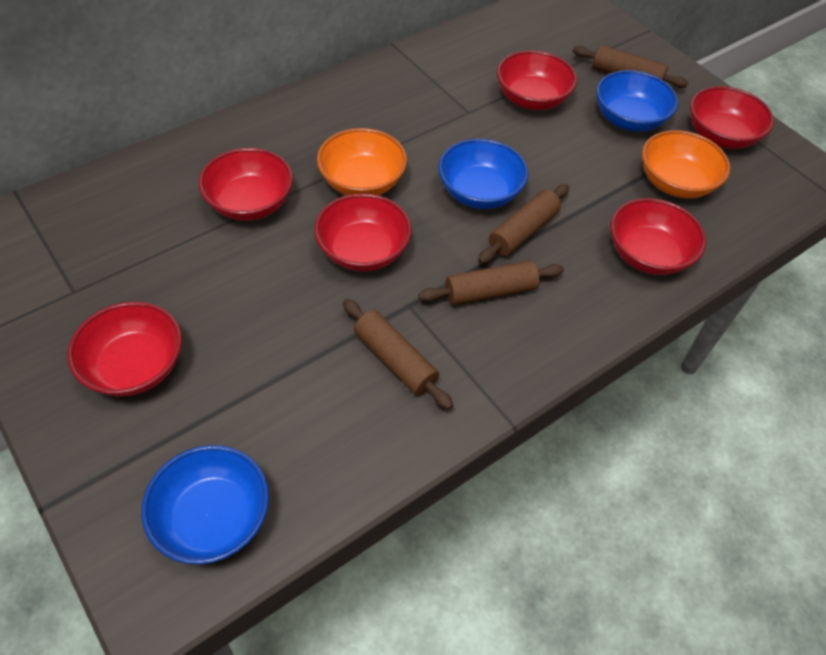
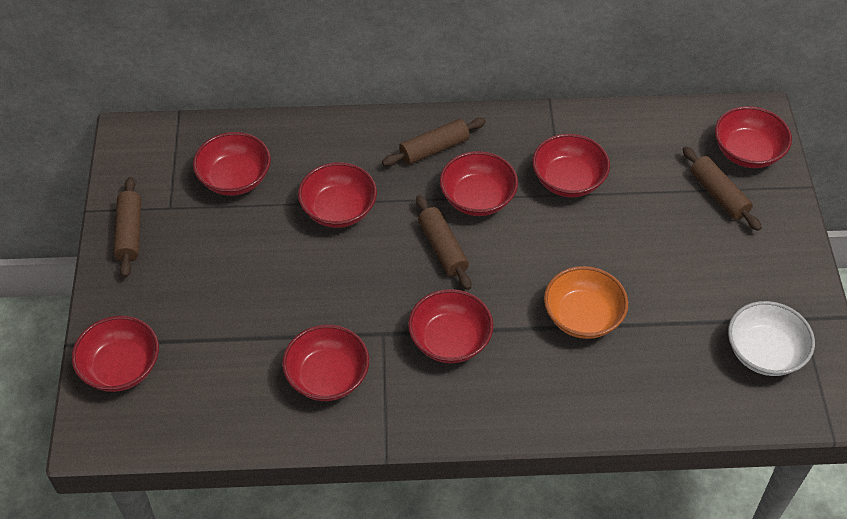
blue bowl: [141,445,269,565] [438,139,528,209] [596,70,678,131] = 3 -> none = 0
orange bowl: [317,128,407,195] [642,130,730,198] = 2 -> [544,266,628,339] = 1
red bowl: [67,302,182,396] [198,148,293,221] [314,193,411,272] [497,50,577,110] [611,198,706,275] [690,86,774,149] = 6 -> [72,316,159,392] [193,132,271,196] [282,325,369,401] [298,162,377,228] [408,289,493,363] [440,151,518,216] [532,134,610,197] [715,106,792,168] = 8
white bowl: none = 0 -> [728,301,815,376] = 1

